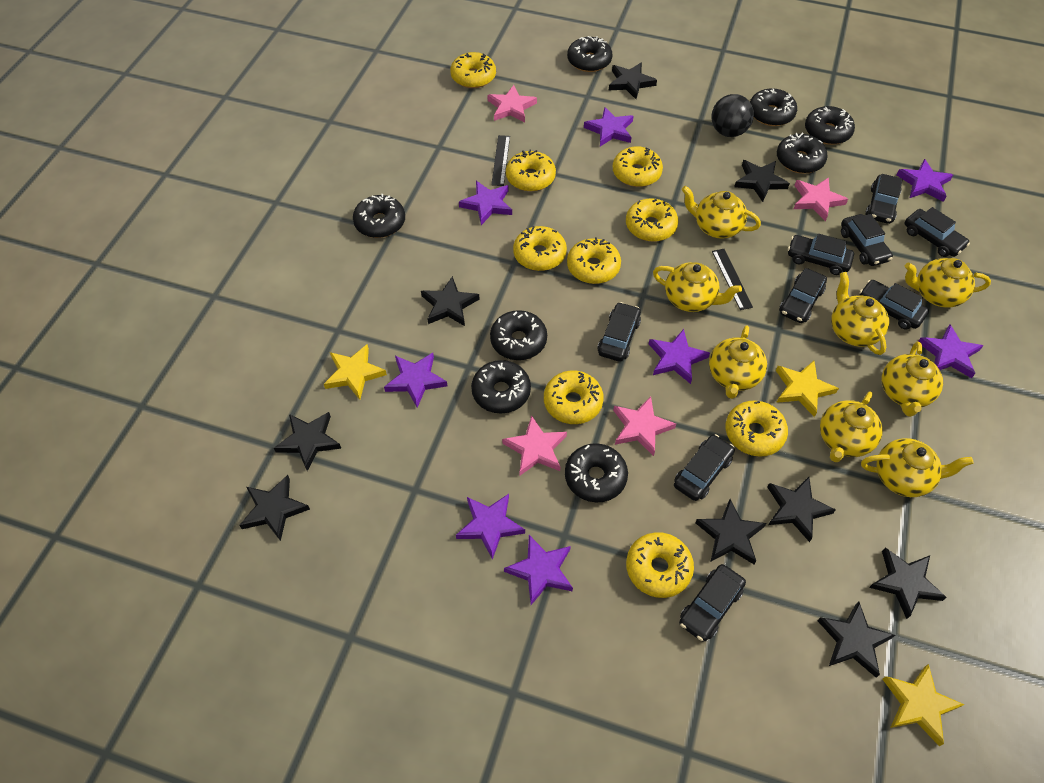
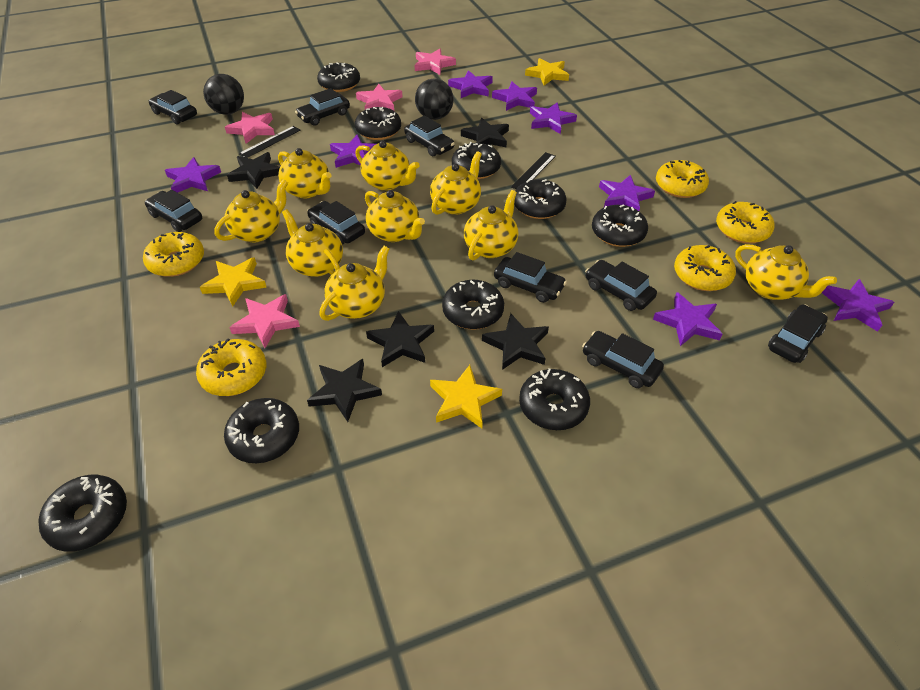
black ball: [712,94,754,137] = 1 -> [203,74,244,115] [415,78,454,120] = 2
black donut: [353,194,405,238] [471,360,531,414] [490,310,547,360] [565,443,628,502] [567,36,612,72] [750,88,797,126] [777,132,828,174] [805,106,855,145] = 8 -> [38,475,127,552] [224,398,299,463] [317,62,360,92] [355,107,401,140] [442,280,504,330] [452,142,501,179] [514,179,567,219] [519,368,590,430] [592,204,648,247] = 9
black star: [239,475,310,541] [274,412,341,471] [421,276,480,326] [609,63,657,99] [695,499,766,564] [734,160,790,202] [767,477,836,542] [817,601,895,677] [869,547,947,619] = 9 -> [227,152,280,189] [307,359,382,422] [366,311,434,367] [461,118,509,147] [482,313,549,370] = 5
yellow donut: [450,52,496,88] [506,150,556,191] [513,226,567,271] [544,370,604,424] [567,237,621,284] [613,146,663,187] [626,199,678,242] [626,532,694,598] [725,400,788,457] = 9 -> [143,232,204,277] [196,338,266,396] [656,160,709,198] [674,245,736,291] [716,201,775,244] = 5
yellow teapot: [653,262,742,312] [681,186,761,239] [709,325,767,399] [820,391,883,462] [831,272,889,355] [861,438,974,497] [882,341,943,417] [905,258,991,308] = 8 -> [214,180,288,242] [278,148,332,199] [282,209,343,277] [319,246,390,321] [355,141,420,191] [365,190,425,242] [430,151,482,215] [464,190,519,260] [735,244,837,300] = 9

